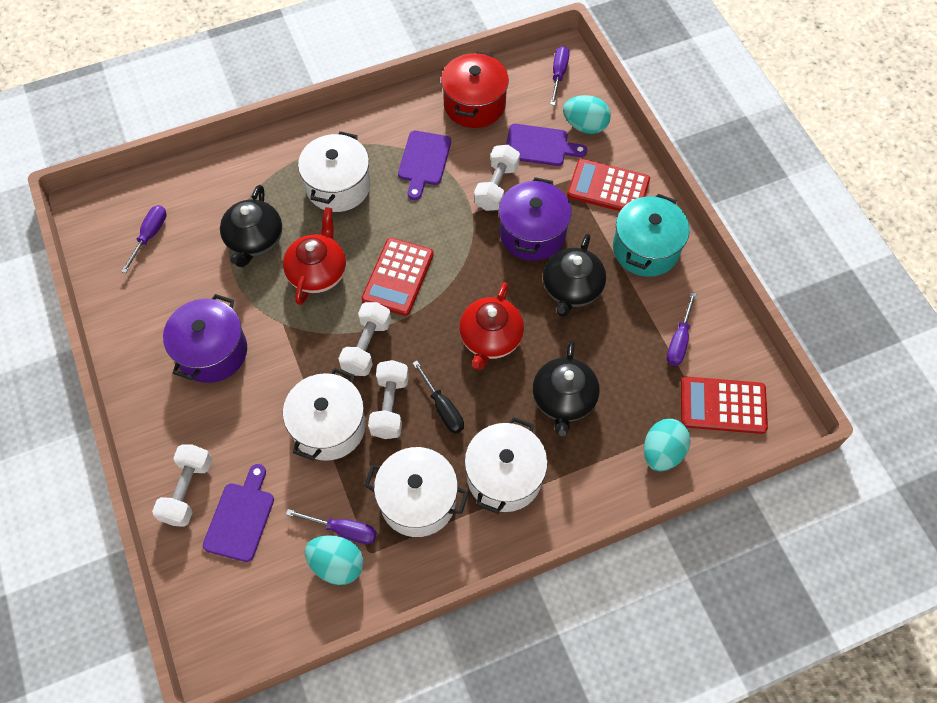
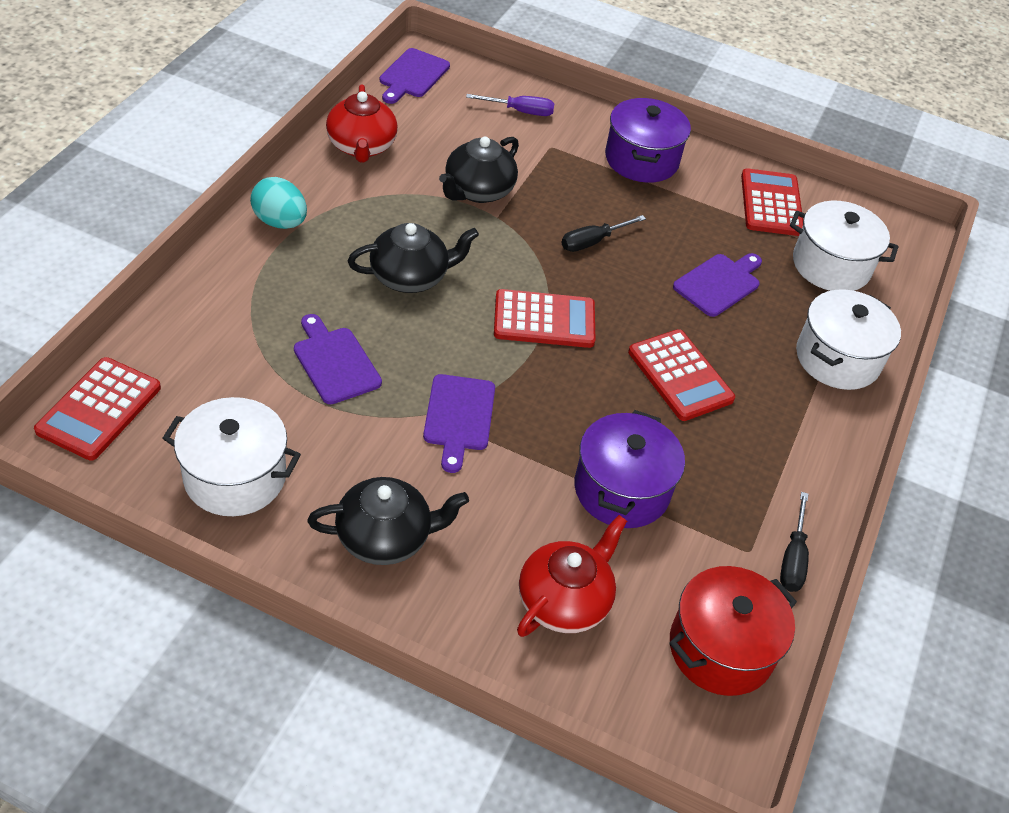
black screwdriver: [413,361,464,434] = 1 -> [562,215,646,252] [780,492,809,592] = 2
purple cutting board: [203,464,274,562] [398,131,451,200] [506,124,587,166] = 3 -> [294,314,382,404] [380,48,450,104] [423,374,495,473] [673,253,762,317] = 4
purple screwdriver: [121,205,167,273] [286,509,377,544] [550,46,570,105] [667,292,697,366] = 4 -> [466,94,554,116] = 1
red calculator: [362,238,434,316] [567,159,650,211] [681,377,768,434] = 3 -> [34,357,161,461] [494,289,596,348] [628,329,735,421] [741,168,803,236] = 4
turquoise egg: [305,535,364,585] [563,95,611,134] [644,419,690,471] = 3 -> [250,177,307,229] = 1
turquoise pot: [613,194,690,277] = 1 -> none = 0
white dumbbell: [152,444,212,527] [339,302,391,376] [368,360,409,439] [474,145,520,211] = 4 -> none = 0
white pot: [283,368,366,461] [298,131,371,212] [364,447,469,537] [464,417,548,514] = 4 -> [162,397,301,516] [790,201,898,291] [796,289,901,390] = 3

